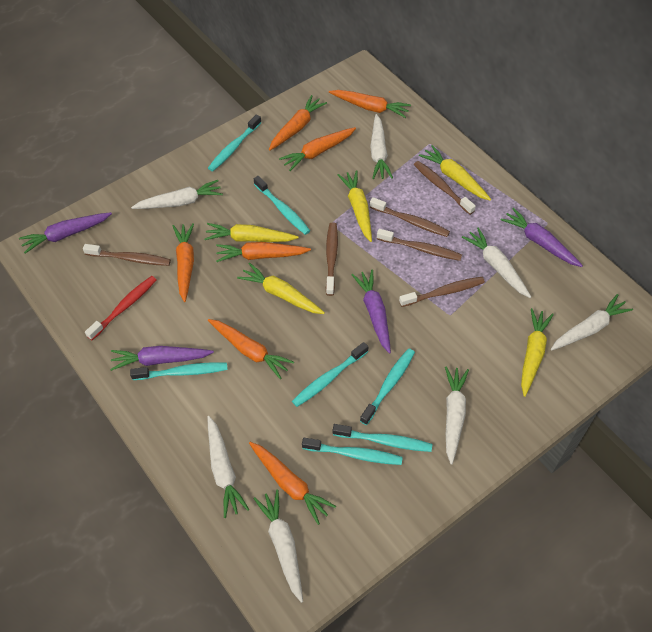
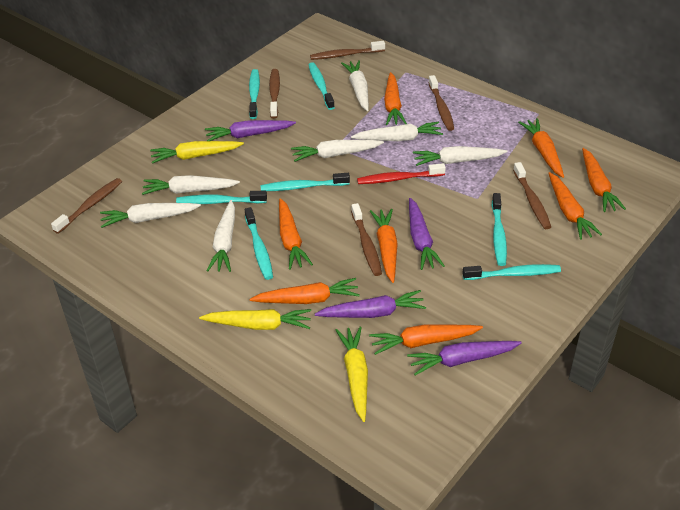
orange carrot: [173,223,194,302] [208,319,294,379] [216,242,311,262] [249,442,336,525] [269,95,327,151] [279,127,356,171] [329,90,411,118] = 7 -> [250,278,360,304] [279,198,313,270] [369,325,483,355] [370,209,398,283] [384,72,407,125] [518,118,564,178] [548,172,602,240] [582,148,626,212] = 8
yellow carrot: [204,223,299,242] [237,263,325,314] [338,170,372,242] [419,145,491,201] [521,308,554,397] = 5 -> [150,141,244,164] [199,309,311,330] [336,326,368,422] = 3

